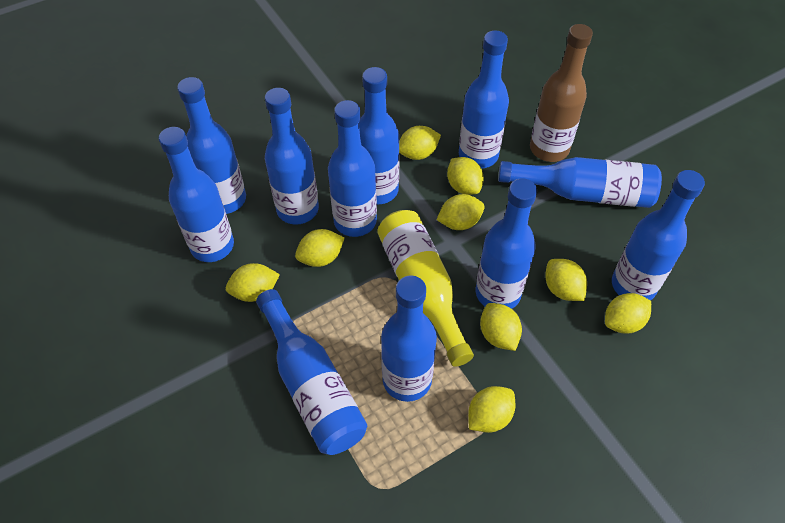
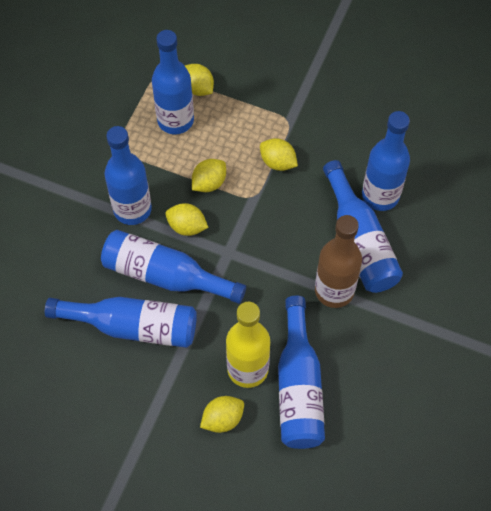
blue bottle: [159,127,234,262] [177,77,246,214] [256,289,367,455] [265,88,319,225] [328,100,377,237] [359,67,400,205] [381,276,437,402] [459,30,509,168] [476,178,537,309] [498,157,662,208] [612,170,705,300] = 11 -> [45,297,197,348] [101,230,246,304] [104,126,152,225] [152,30,194,134] [278,296,325,449] [323,160,403,293] [362,111,410,211] = 7
yellow lemon: [226,263,280,302] [295,229,345,267] [399,126,441,160] [436,194,485,230] [447,157,484,195] [468,386,515,433] [480,303,522,351] [545,259,587,301] [605,293,651,334] = 9 -> [165,203,209,236] [185,64,214,96] [192,159,226,192] [200,396,244,433] [260,138,298,171] = 5

